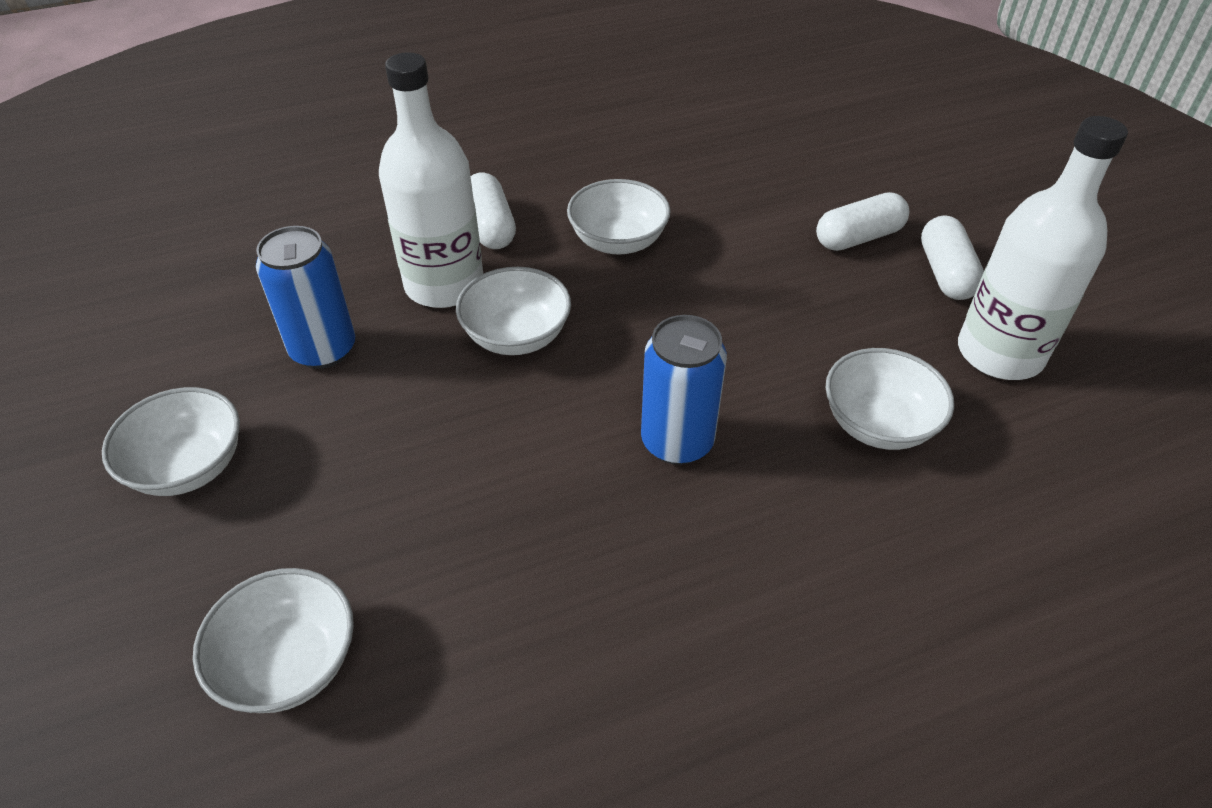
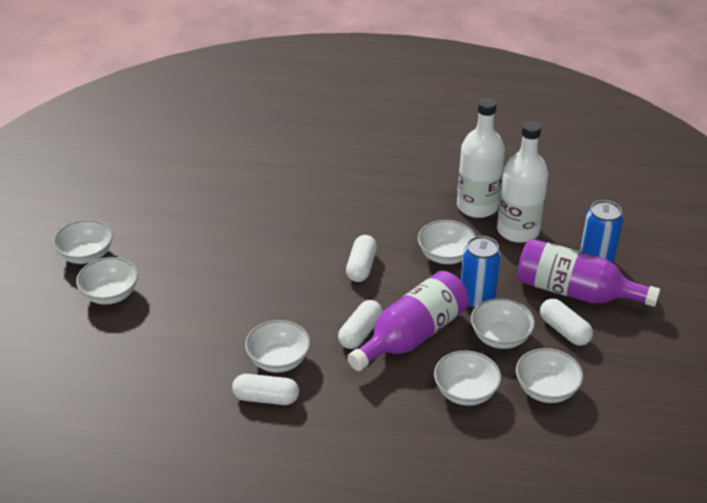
purple bottle: none = 0 -> [347,271,469,371] [517,238,660,307] = 2
white bowl: [102,387,240,496] [193,568,354,713] [456,267,571,355] [567,179,671,254] [825,348,954,450] = 5 -> [53,220,113,264] [76,257,138,305] [245,320,310,373] [418,220,476,264] [434,351,501,406] [471,298,535,349] [516,348,583,403] = 7
white capsule: [471,172,516,249] [816,192,909,251] [921,215,984,300] = 3 -> [232,374,299,405] [338,300,383,349] [346,235,377,282] [540,298,593,346] = 4

